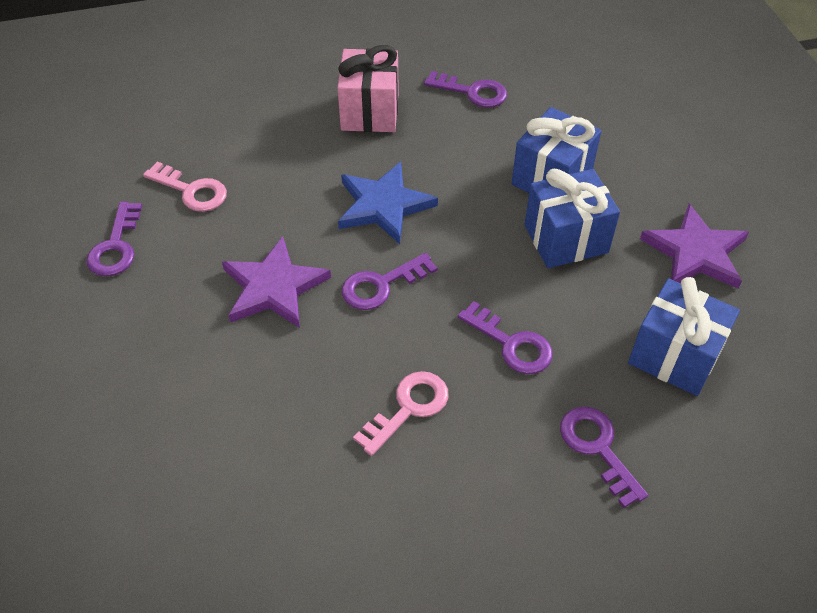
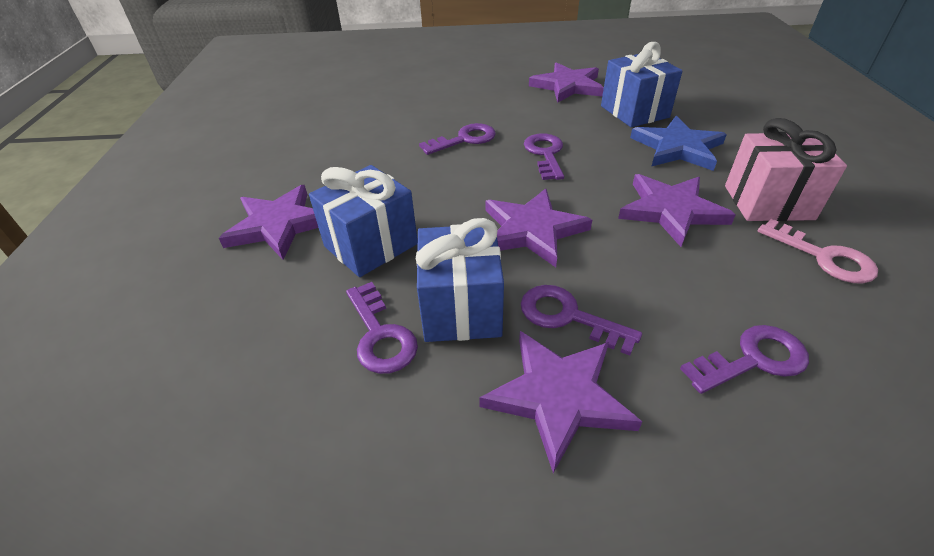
pink key: [143,162,227,212] [353,371,449,456] = 2 -> [758,218,878,284] = 1
purple star: [222,237,331,328] [640,204,749,289] = 2 -> [219,185,318,260] [479,331,642,473] [485,188,592,267] [529,62,604,103] [618,174,736,247] = 5

